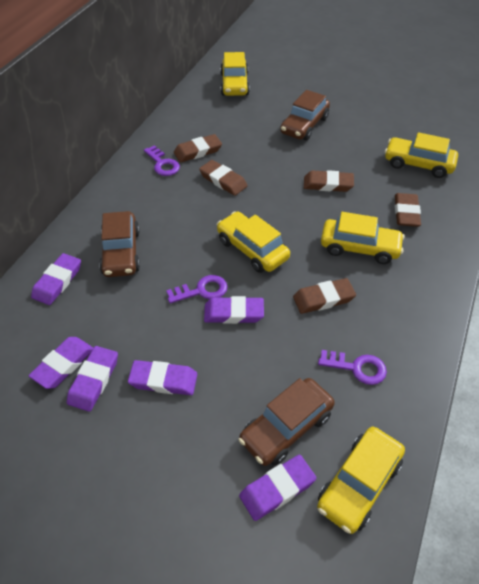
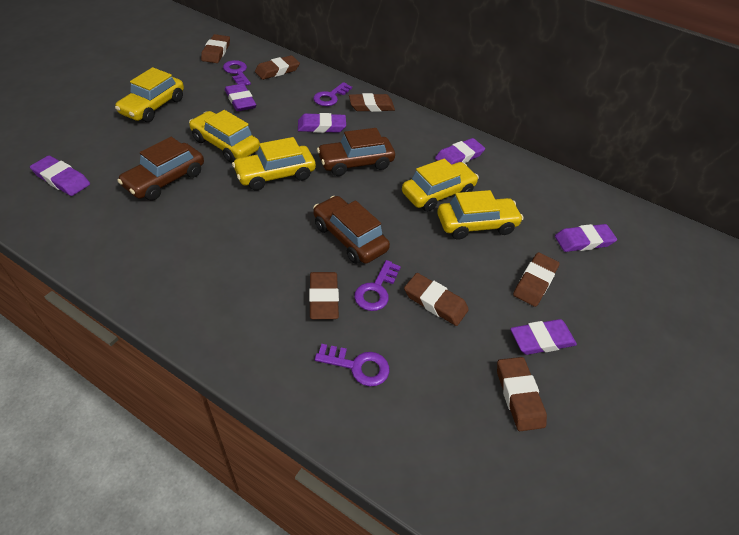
brown eraser: [174,134,222,163] [199,160,247,196] [293,278,356,314] [304,170,354,192] [395,193,421,227] = 5 -> [201,34,230,63] [255,55,300,80] [309,272,339,319] [349,93,395,112] [404,273,469,326] [497,357,547,431] [513,252,560,307] = 7
purple key: [144,145,180,176] [166,275,228,304] [318,350,387,385] = 3 -> [223,60,251,85] [313,82,352,106] [315,344,389,386] [354,260,401,311] = 4

